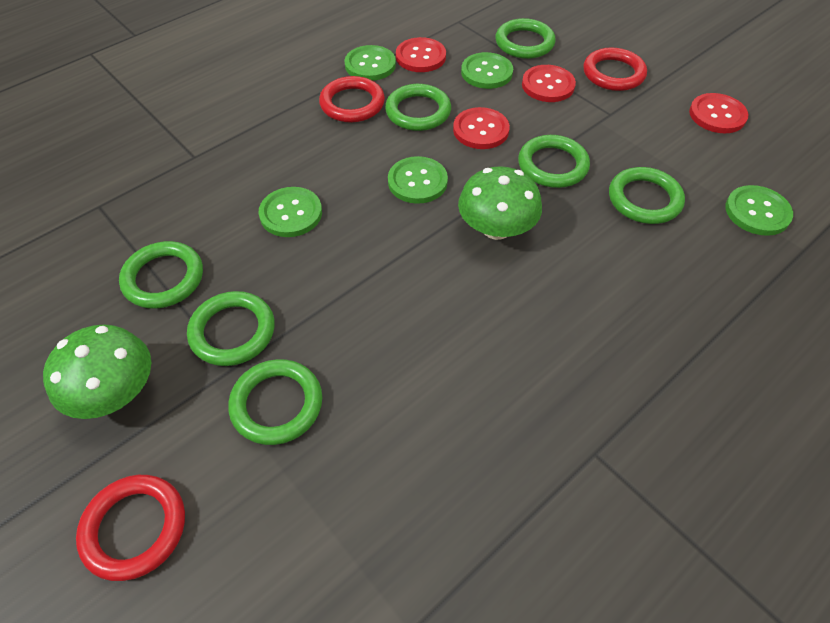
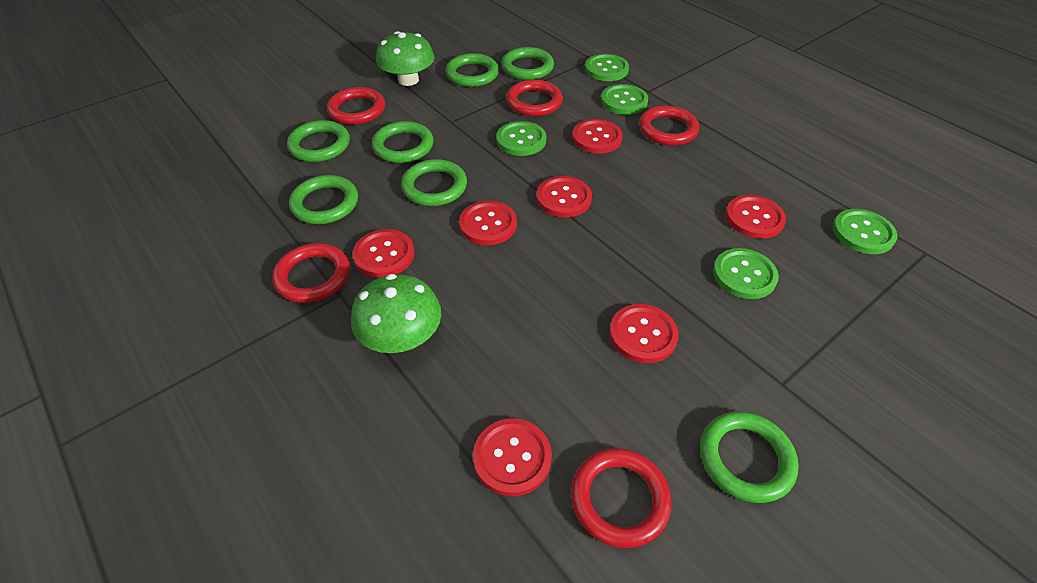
red button: [396,37,446,72] [453,107,510,149] [522,65,576,102] [689,93,748,133] = 4 -> [352,229,415,278] [459,201,517,245] [473,418,552,496] [537,176,592,217] [572,119,623,154] [610,304,679,363] [726,195,786,239] = 7
red ring: [76,475,185,581] [319,76,385,123] [583,47,647,91] = 3 -> [272,243,350,303] [327,87,385,125] [506,80,563,116] [571,448,672,548] [639,106,699,145] = 5

